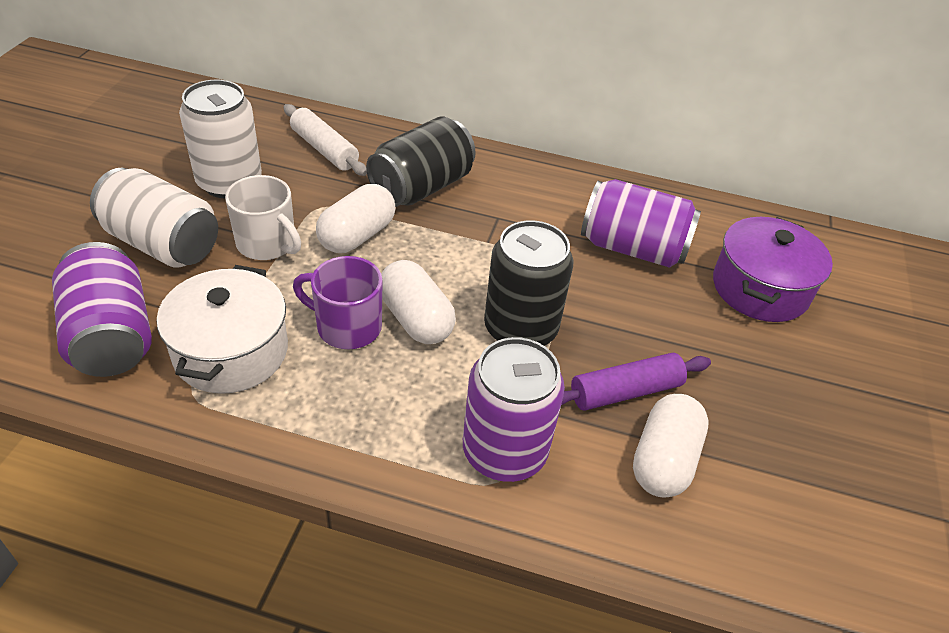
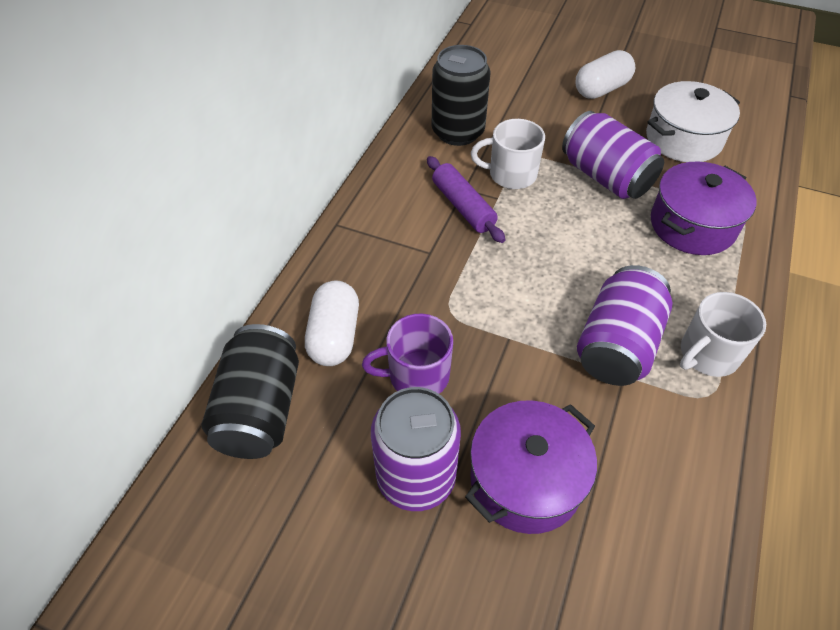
purple pot: [713,217,833,322] = 1 -> [465,400,597,534] [651,161,757,255] = 2
white can: [90,168,218,268] [179,80,262,199] = 2 -> none = 0
white capsule: [316,184,396,253] [381,260,456,344] [633,394,709,498] = 3 -> [305,280,359,366] [576,50,636,99] = 2
white mug: [225,175,301,260] = 1 -> [471,119,545,189] [680,292,766,377] = 2
white rolling pin: [284,104,367,176] = 1 -> none = 0

